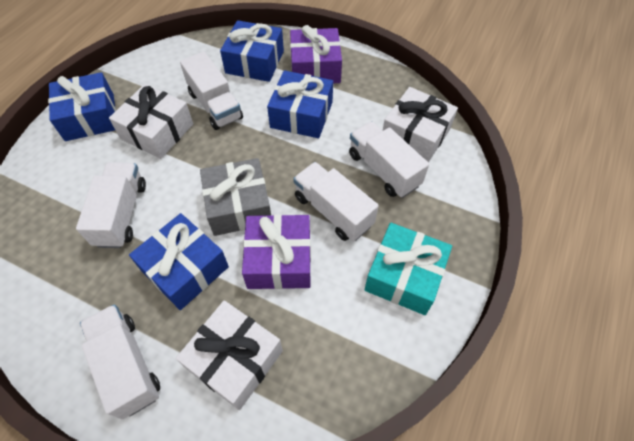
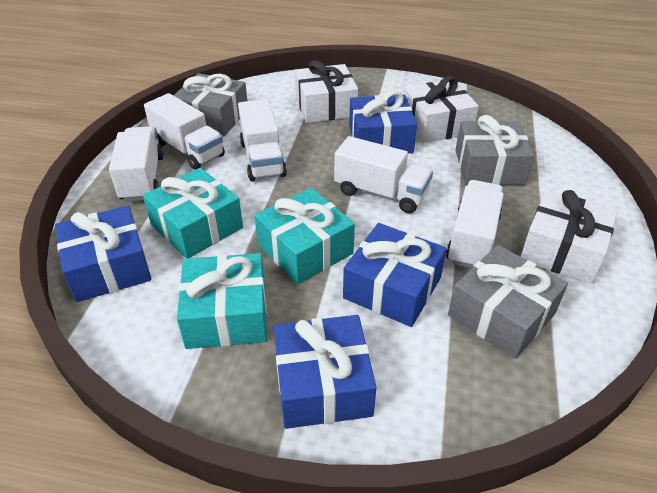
grey gift: [200,158,271,236] = 1 -> [173,73,247,136] [448,245,568,359] [456,115,534,185] = 3
purple gift: [242,214,311,289] [290,25,342,83] = 2 -> none = 0
turquoise gift: [365,223,452,315] = 1 -> [143,168,243,259] [177,253,267,349] [254,188,355,284] = 3

